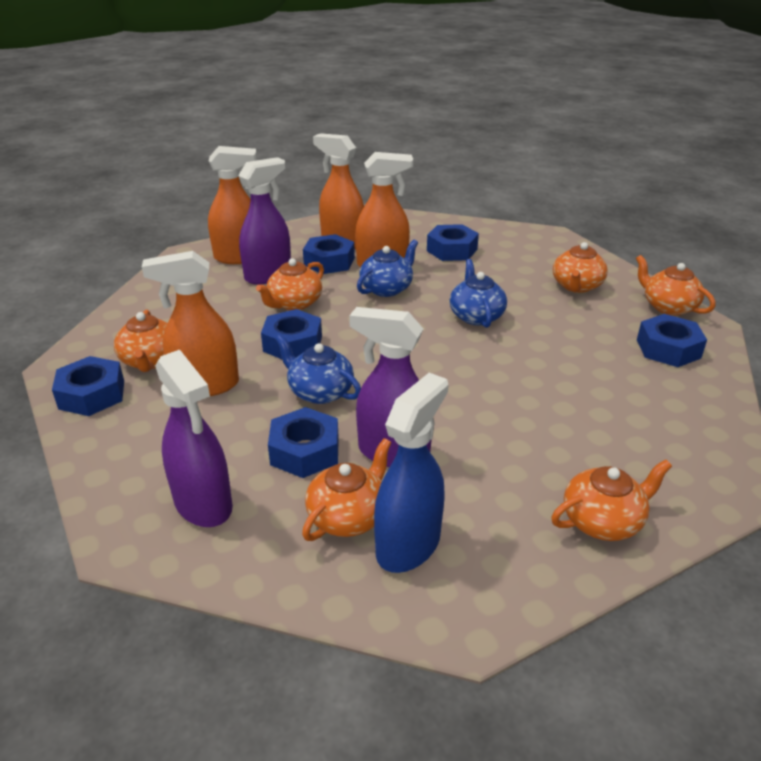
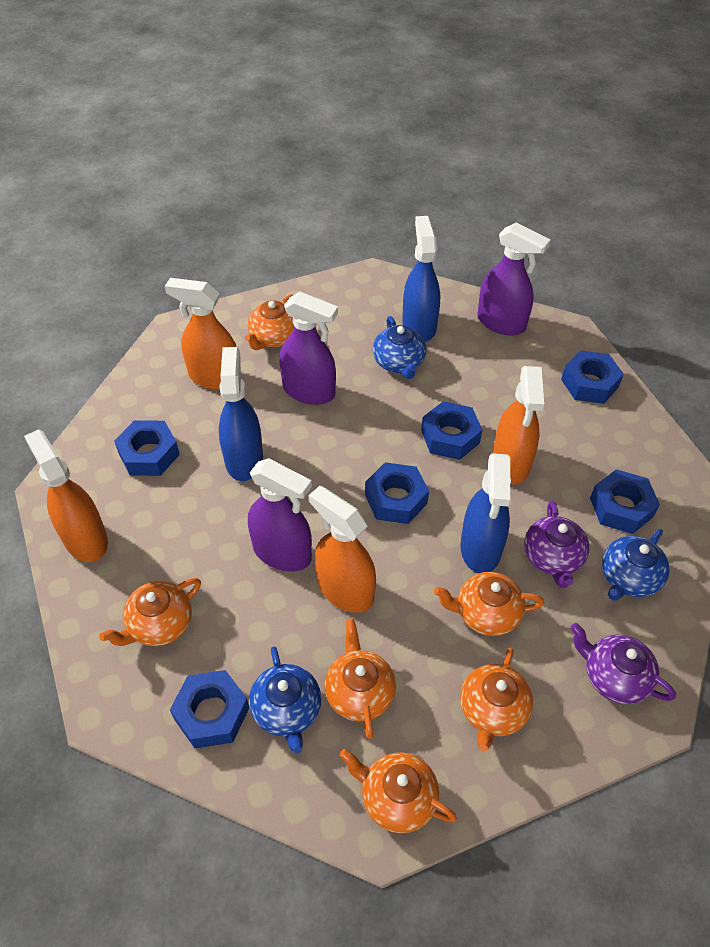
blue spray bottle: [374,373,448,573] = 1 -> [219,347,263,481] [402,216,440,342] [460,453,511,573] = 3
purple teapot: none = 0 -> [524,501,589,588] [571,623,676,704] = 2

